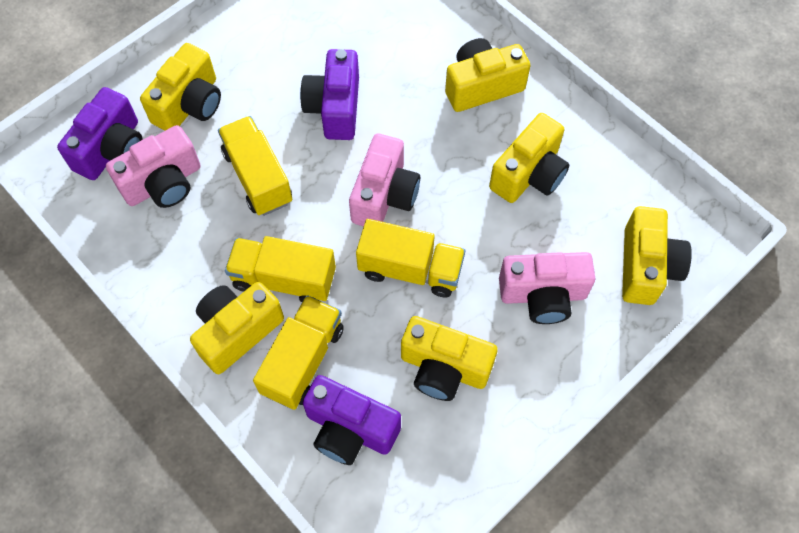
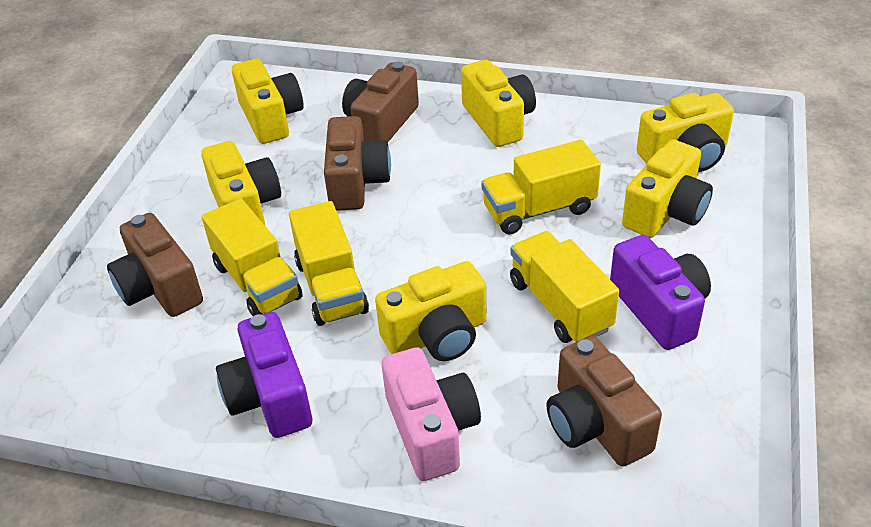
brown camera: none = 0 -> [107,213,203,317] [324,116,391,211] [342,62,419,142] [546,336,662,467] = 4
pink camera: [106,125,201,208] [349,134,420,226] [499,252,595,324] = 3 -> [382,347,481,481] = 1
purple camera: [57,87,143,180] [300,49,359,140] [303,375,401,465] = 3 -> [216,312,312,438] [610,235,711,350] = 2

